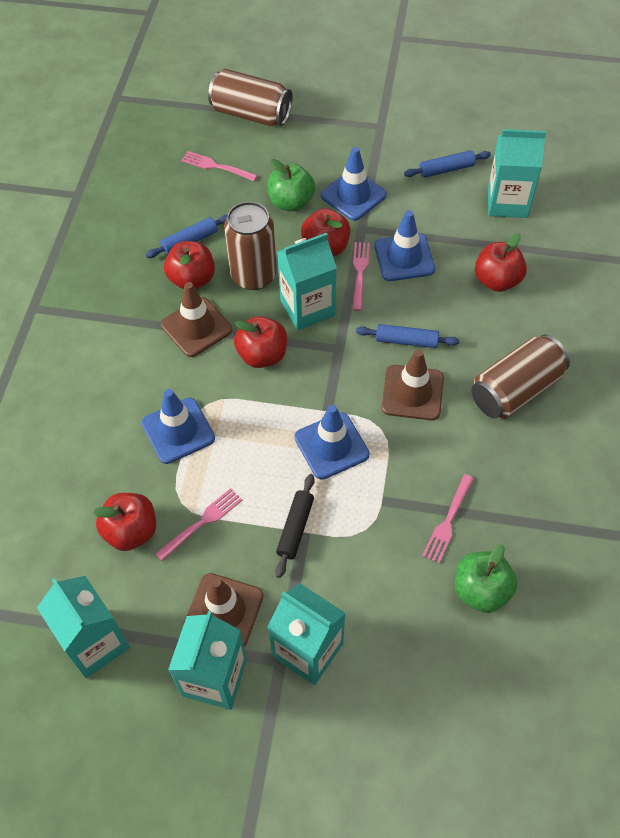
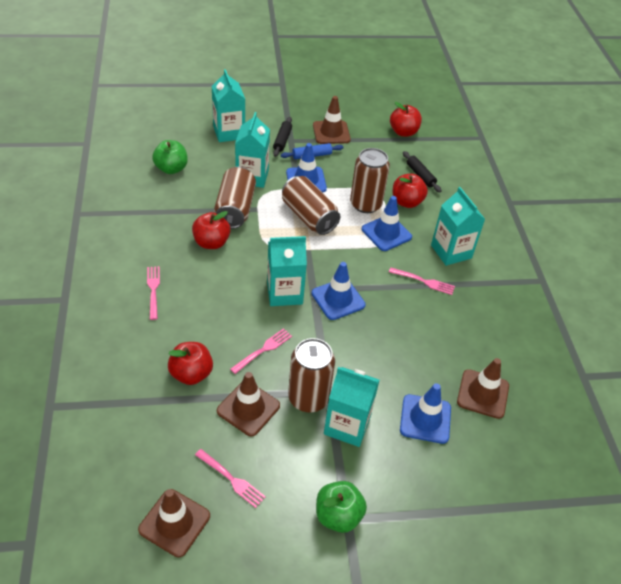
black rolling pin: [275,474,315,578] = 1 -> [273,117,292,157] [403,151,441,192] = 2
blue rolling pin: [146,215,227,258] [356,324,459,348] [404,150,491,178] = 3 -> [281,143,344,159] = 1
brown can: [208,69,293,127] [224,201,277,290] [471,334,570,419] = 3 -> [214,167,256,229] [282,176,340,235] [288,338,335,412] [350,148,390,213] = 4
brown traffic cone: [161,282,232,357] [183,573,263,647] [381,349,444,420] = 3 -> [138,489,210,557] [217,372,280,436] [313,96,351,144] [457,358,509,419] = 4
red apple: [93,493,156,551] [164,241,215,289] [234,316,287,368] [301,208,350,256] [475,233,527,292] = 5 -> [168,342,213,385] [192,211,231,249] [390,102,422,137] [393,174,428,208] = 4

